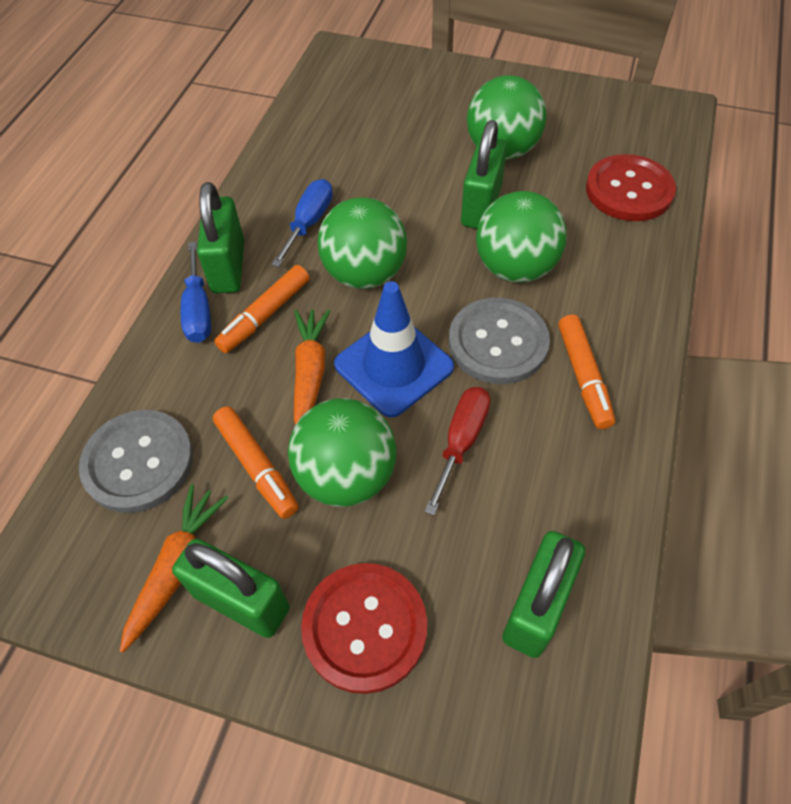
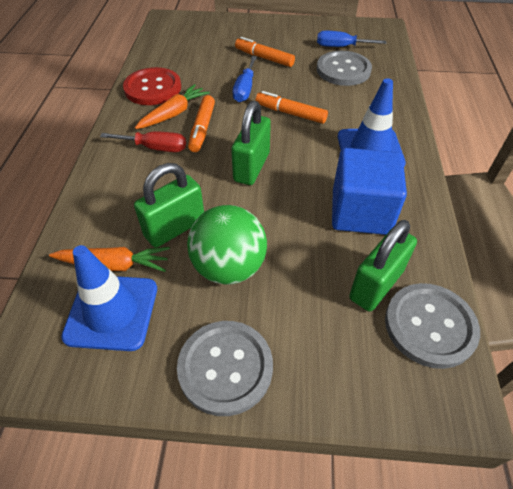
blue cube: none = 0 -> [332,148,407,235] = 1
blue traffic cone: [334,281,454,417] = 1 -> [61,245,157,351] [338,78,406,166] = 2
green ball: [288,398,396,507] [318,197,407,289] [467,75,546,160] [476,191,567,283] = 4 -> [187,205,267,284] = 1
green padlock: [172,539,290,638] [197,182,244,293] [461,120,507,229] [502,531,585,658] = 4 -> [134,163,204,248] [231,101,271,185] [349,220,417,311] = 3
grey button: [79,410,193,513] [449,298,550,384] = 2 -> [177,321,273,416] [317,51,372,86] [385,283,480,369] = 3
red button: [301,563,427,694] [586,154,676,221] = 2 -> [123,67,181,105] = 1

